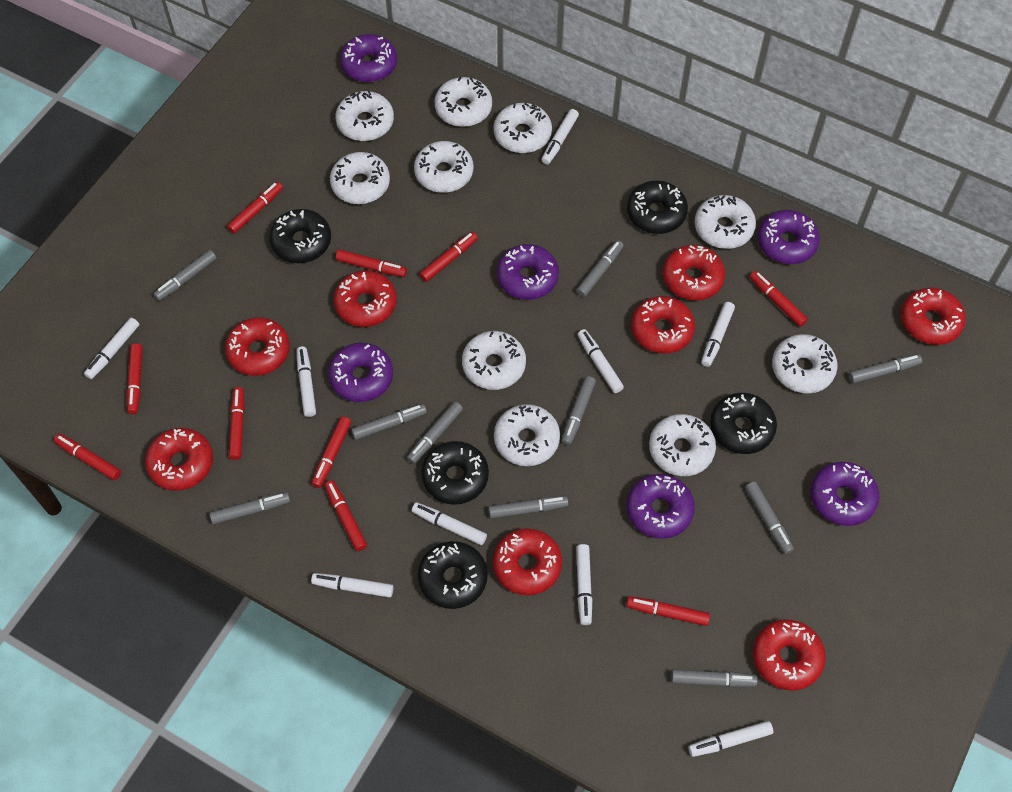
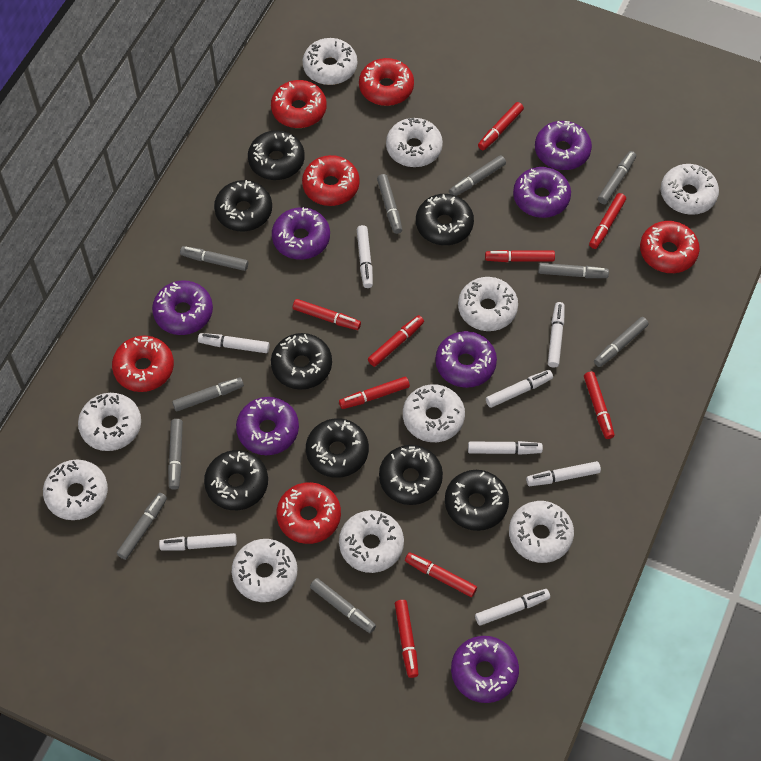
black donut: [269,209,331,263] [418,541,488,609] [421,441,489,505] [627,180,688,234] [710,393,777,454] = 5 -> [204,450,268,510] [214,180,272,231] [248,130,305,180] [271,333,332,390] [306,418,369,478] [379,445,443,505] [416,194,474,245] [445,470,509,531] = 8
purple donut: [328,343,393,402] [340,34,397,82] [497,244,559,300] [626,474,695,539] [758,210,820,264] [811,462,880,526] = 6 -> [152,280,213,335] [236,397,299,455] [272,207,330,260] [435,331,497,388] [451,636,519,703] [513,167,571,218] [535,121,592,170] = 7
red donut: [145,428,213,491] [225,317,290,376] [334,270,397,327] [493,528,562,596] [631,296,695,354] [663,245,725,301] [753,619,826,691] [901,288,966,345] = 8 -> [112,336,174,392] [271,80,327,128] [276,482,341,544] [302,155,360,206] [359,58,414,106] [640,221,700,273] = 6
red marker: [54,434,121,480] [127,343,142,414] [227,182,283,234] [229,387,244,460] [311,416,351,488] [324,480,367,551] [336,250,407,277] [419,232,478,282] [626,596,710,626] [750,271,808,327] = 10 -> [293,299,361,330] [339,377,410,409] [368,315,424,367] [395,600,418,678] [405,552,477,597] [478,102,524,150] [485,250,555,262] [584,371,614,439] [589,193,626,249] = 9
white marker: [84,318,139,379] [297,347,316,417] [311,573,394,598] [412,502,487,545] [541,109,579,164] [576,544,592,625] [577,329,624,393] [688,721,773,757] [701,302,735,367] = 9 -> [159,533,237,550] [198,333,270,353] [357,225,373,288] [468,441,543,455] [475,589,550,626] [486,370,553,408] [526,461,601,486] [548,302,565,368] = 8

